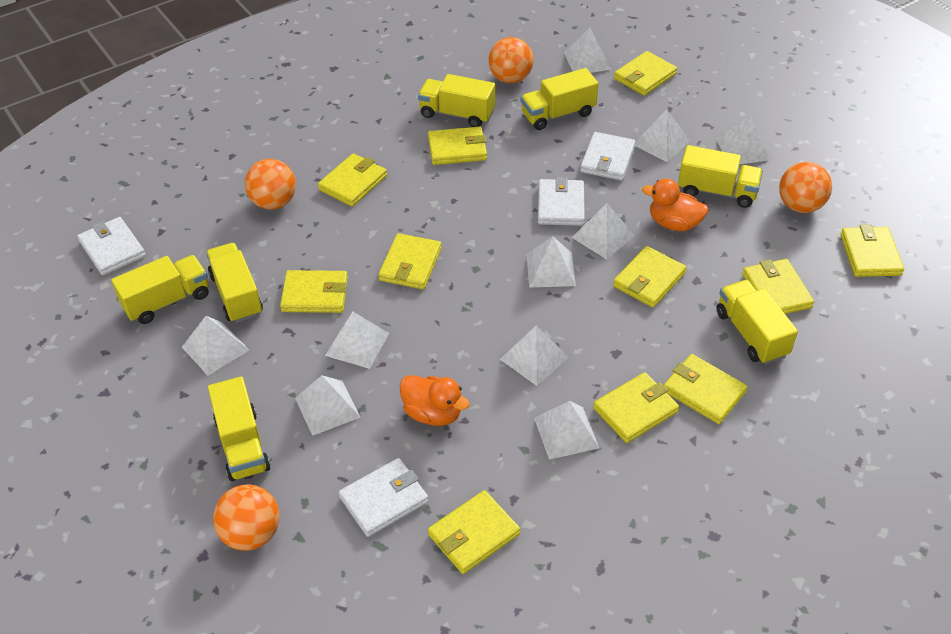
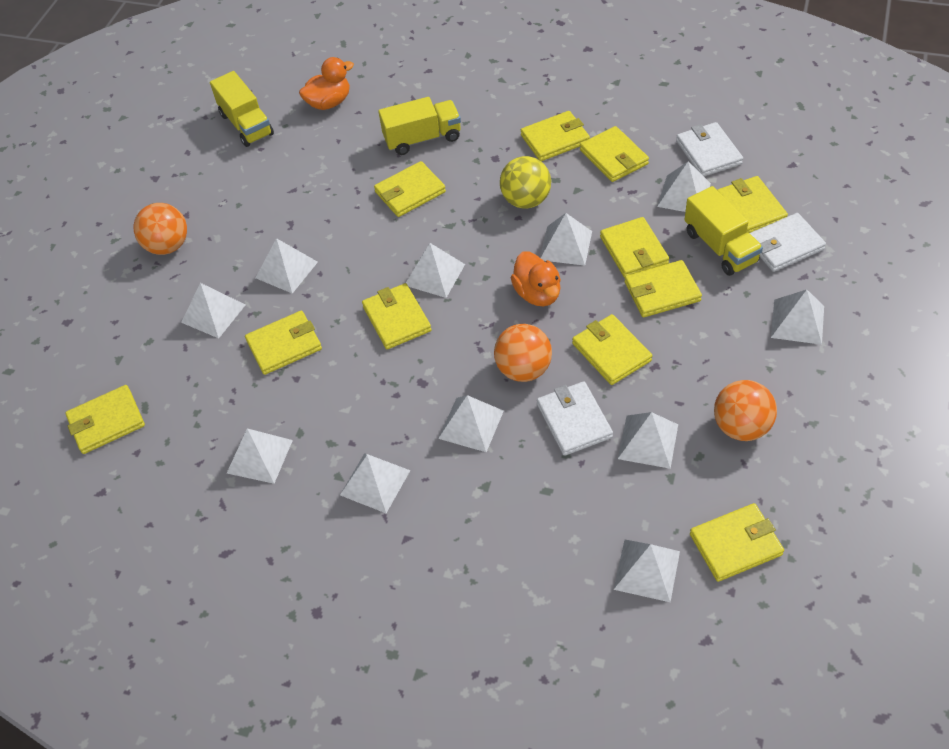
orange ball: [213,484,279,551] [245,159,296,210] [488,37,533,83] [779,162,832,213] = 4 -> [134,203,187,255] [494,324,552,382] [714,380,777,441] = 3
white pyramid: [182,316,249,376] [295,375,361,436] [325,312,389,369] [500,326,569,386] [526,236,576,288] [534,401,599,460] [564,28,611,73] [572,203,635,259] [635,109,690,162] [716,116,769,164] = 10 -> [181,283,245,338] [227,428,293,484] [255,238,318,294] [340,453,410,513] [406,243,465,298] [438,395,504,452] [540,213,592,266] [614,540,680,602] [618,412,678,469] [657,161,711,212] [771,290,824,345] = 11
white wallet: [77,217,146,275] [339,458,429,537] [538,177,585,226] [580,132,636,181] = 4 -> [537,381,613,456] [676,122,743,176] [750,213,826,272] = 3
yellow ball: none = 0 -> [500,156,551,209] = 1
yellow truck: [111,255,209,324] [206,243,263,323] [208,376,270,481] [418,74,495,127] [521,68,599,130] [678,145,763,208] [716,280,798,365] = 7 -> [210,71,274,147] [378,97,461,155] [684,186,763,276] = 3

